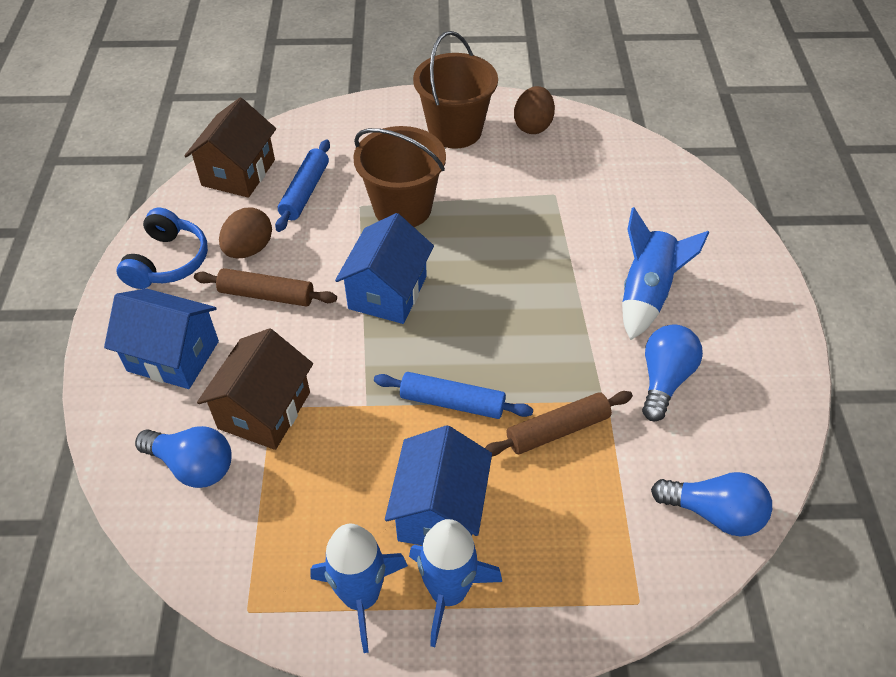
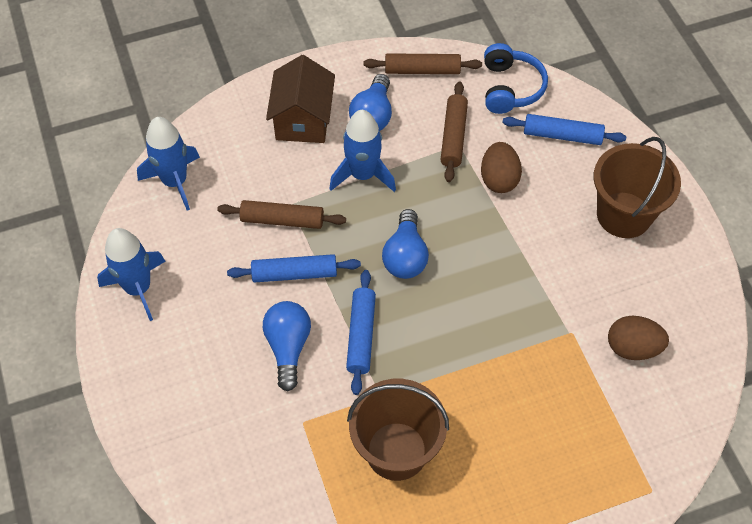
blue house: [104,288,219,389] [335,213,434,324] [385,425,492,545] = 3 -> none = 0
blue rolling pin: [275,140,330,232] [374,372,533,419] = 2 -> [227,254,361,283] [346,270,376,395] [502,114,626,145] = 3
brown house: [184,98,276,198] [197,328,313,450] = 2 -> [266,55,335,143] = 1
brown rolling pin: [194,268,337,307] [485,391,633,456] = 2 -> [217,200,346,229] [364,53,482,74] [440,81,468,182] = 3

